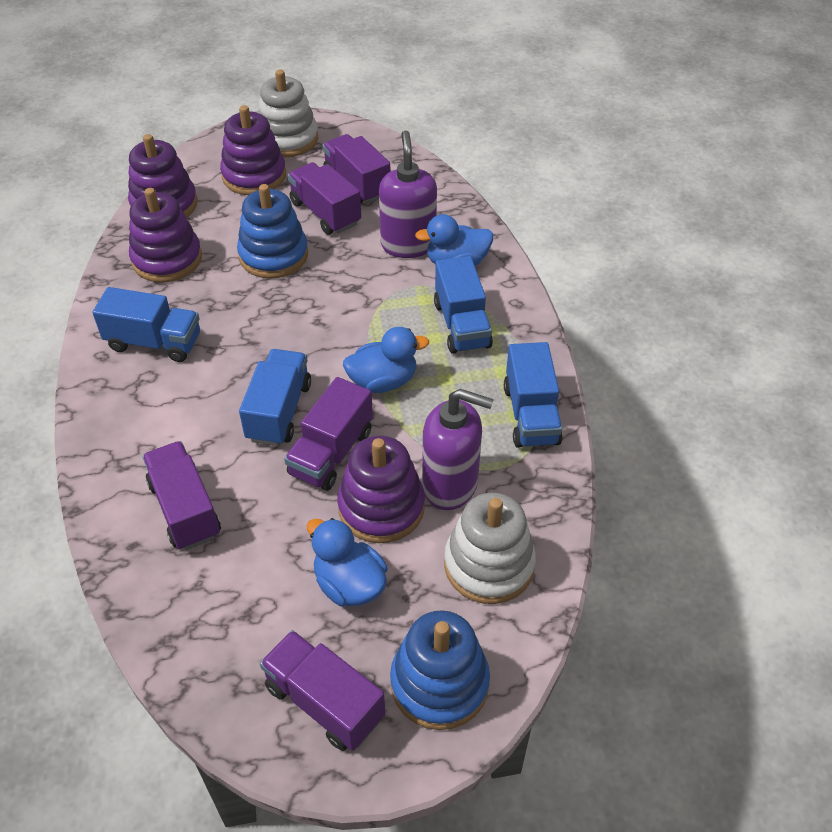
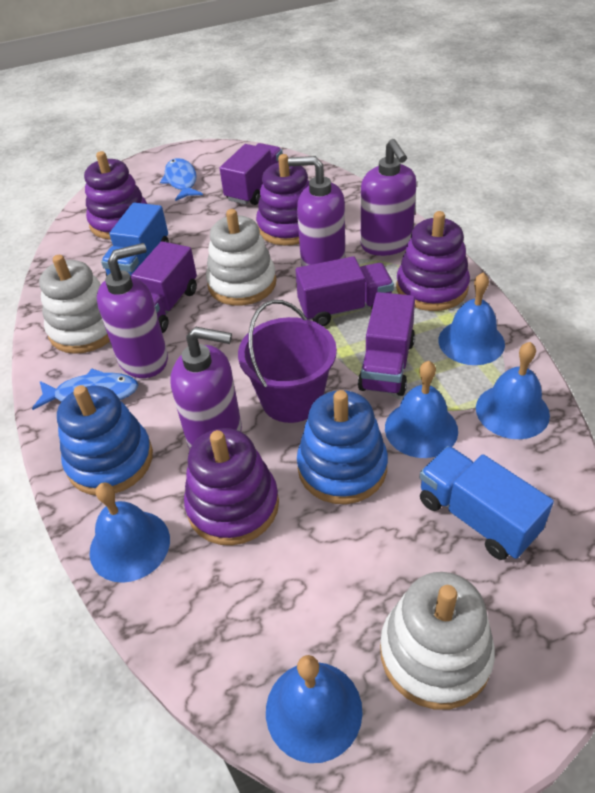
blue bell: none = 0 -> [89,483,170,583] [266,655,363,763] [385,361,458,458] [438,273,505,365] [476,342,550,439] = 5
blue duck: [307,518,387,607] [343,327,429,393] [415,214,493,266] = 3 -> none = 0
blue fish: none = 0 -> [32,369,139,410] [160,158,203,201] = 2
blue truck: [92,287,200,362] [239,349,311,446] [434,256,493,354] [504,342,563,448] = 4 -> [101,203,169,277] [420,446,554,560] = 2
purple bucket: none = 0 -> [238,300,337,423] = 1
purple soap dispenser: [379,130,437,258] [422,389,494,510] = 2 -> [97,243,168,378] [170,327,242,449] [288,156,345,266] [361,139,417,256] = 4
purple truck: [142,441,221,550] [260,630,385,751] [284,377,373,491] [288,162,361,235] [322,134,391,204] = 5 -> [131,241,197,333] [220,143,283,205] [296,256,394,326] [358,292,415,396] = 4
white stacking toy: [258,70,318,157] [444,493,536,604] = 2 -> [39,255,110,354] [206,209,276,306] [380,572,495,710] = 3

